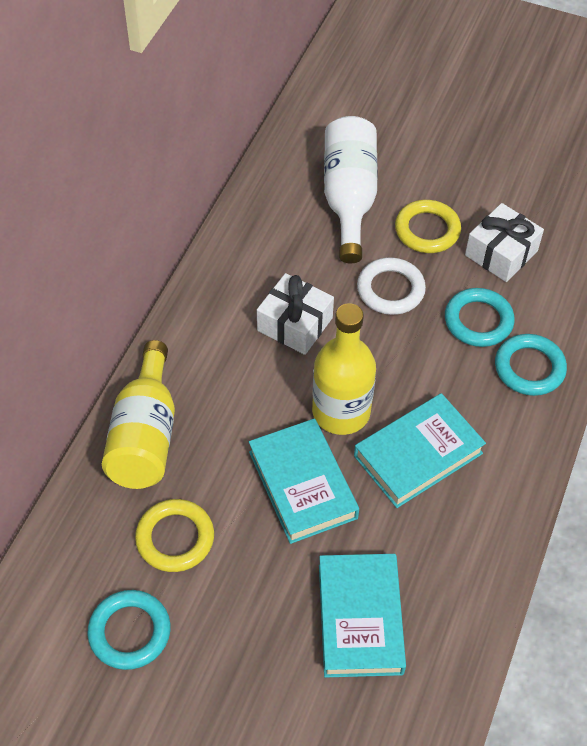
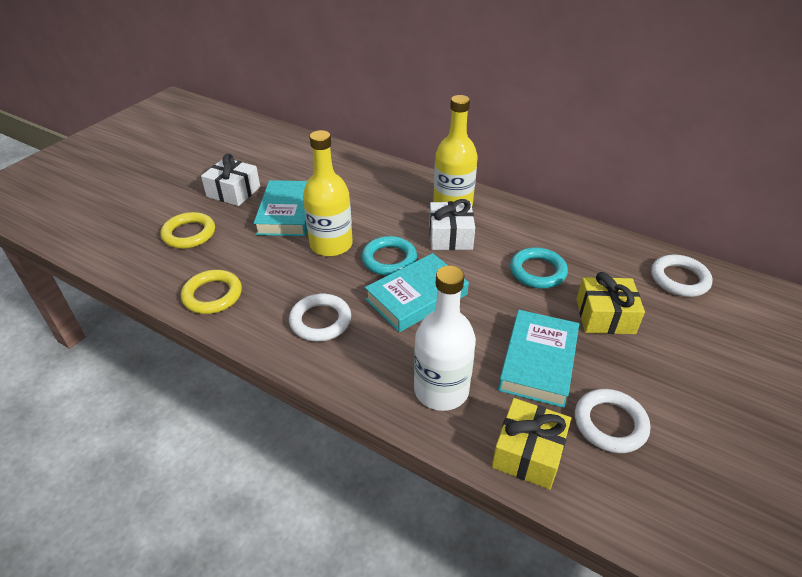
turquoise ring: [87,590,170,670] [445,288,515,347] [495,334,567,396] = 3 -> [361,236,417,276] [510,247,568,289] = 2
white ring: [357,258,426,315] = 1 -> [289,294,351,342] [575,389,650,453] [651,255,713,297] = 3
yellow gift: none = 0 -> [492,398,571,489] [576,272,645,334] = 2

